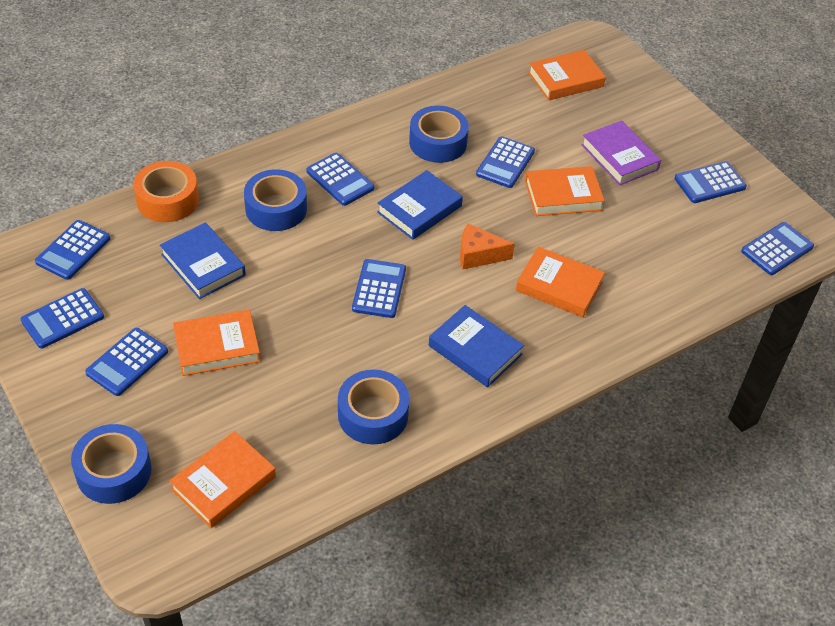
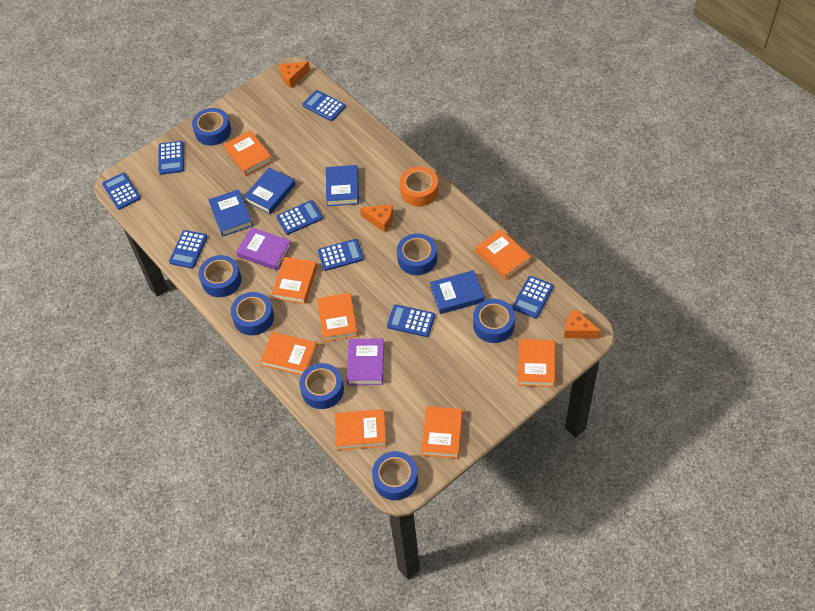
blue book: [160,222,246,299] [377,170,463,240] [429,305,524,387] = 3 -> [209,189,253,236] [244,167,295,214] [326,165,359,206] [430,270,484,314] = 4
blue tape: [71,424,152,504] [244,169,307,231] [338,370,410,445] [409,106,469,163] = 4 -> [192,108,231,146] [199,255,241,297] [231,292,274,335] [299,363,344,409] [372,451,418,500] [397,233,437,275] [473,299,515,343] = 7
orange book: [169,431,276,528] [173,310,260,376] [516,247,605,317] [525,166,605,216] [528,50,606,101] = 5 -> [224,130,272,176] [260,332,317,375] [272,257,317,304] [317,293,358,342] [335,409,387,450] [421,406,463,458] [476,229,531,280] [518,339,555,387] = 8
orange cheese: [460,223,515,269] = 1 -> [279,62,310,88] [360,204,393,232] [564,308,601,338] = 3
purple book: [581,120,661,185] = 1 -> [236,227,292,270] [346,339,384,385] = 2

